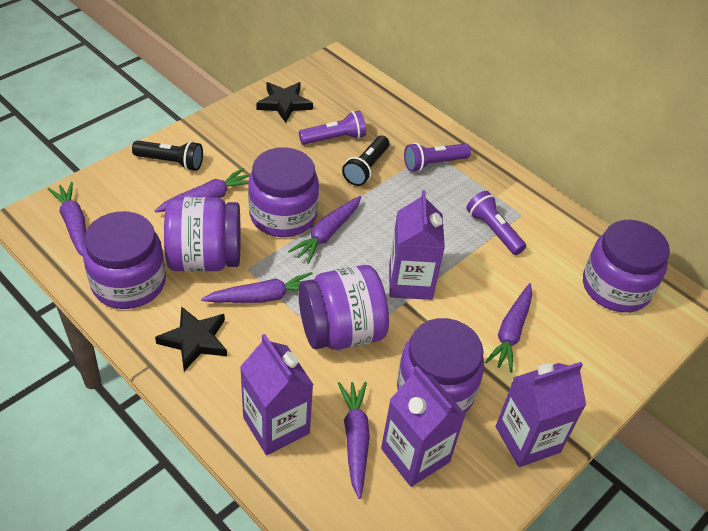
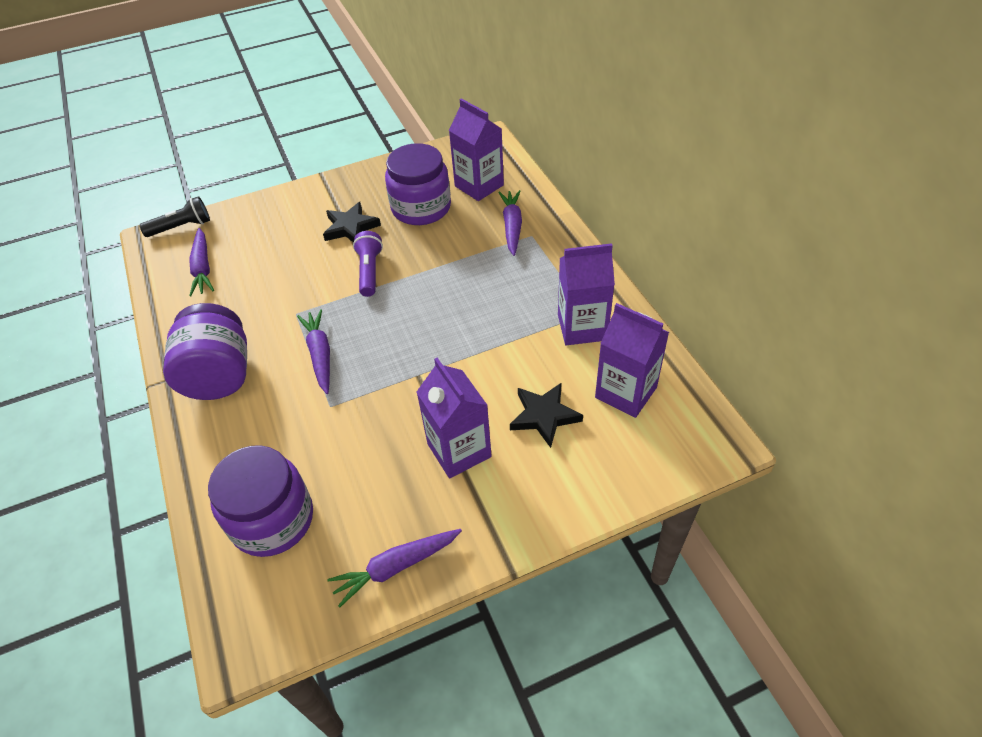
black flashlight: [132,140,203,171] [342,136,389,186] = 2 -> [139,196,210,237] = 1
purple carrot: [48,182,86,257] [155,168,250,212] [201,272,313,303] [288,196,361,264] [338,381,370,499] [485,283,533,373] = 6 -> [189,228,214,297] [297,309,330,394] [327,529,462,608] [498,190,522,256] = 4
purple flashlight: [299,110,366,145] [404,143,471,172] [466,191,526,255] = 3 -> [353,231,383,297] = 1
purple jar: [83,211,166,309] [164,197,241,272] [248,147,319,237] [298,265,389,350] [397,318,484,413] [583,220,670,313] = 6 -> [163,303,247,400] [208,445,313,557] [385,143,451,225] = 3

